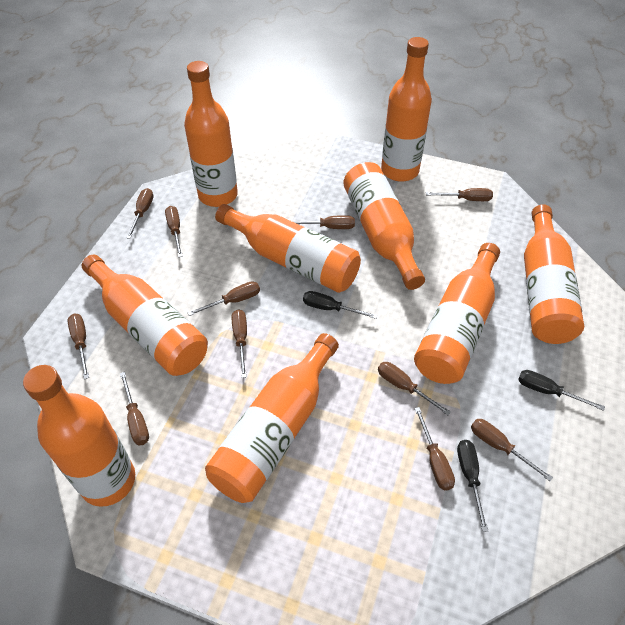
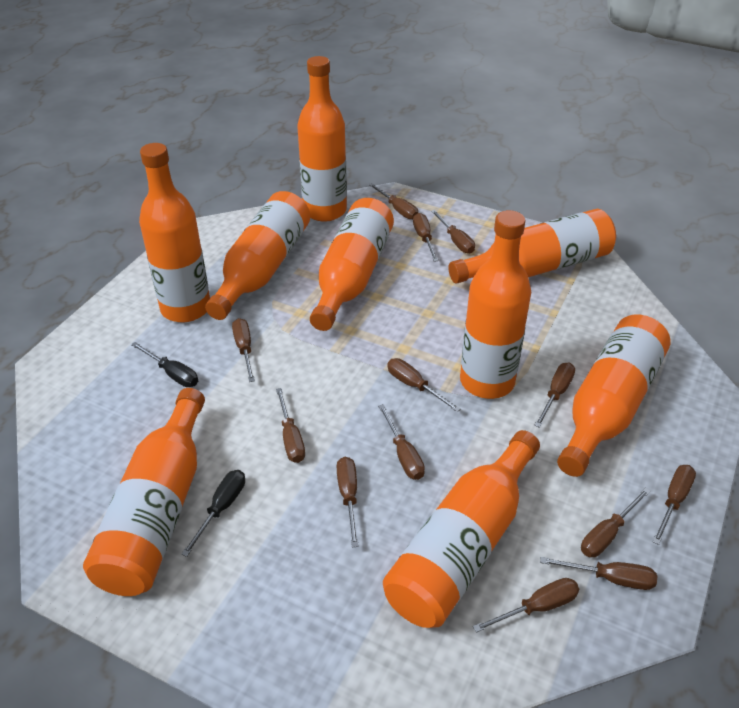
black screwdriver: [303,291,378,319] [457,440,488,532] [518,370,605,411] = 3 -> [131,342,198,387] [181,470,245,557] = 2
brown screwdriver: [68,314,89,379] [120,372,149,445] [127,188,153,239] [165,206,183,257] [188,281,260,316] [232,309,247,378] [292,215,355,229] [378,362,451,415] [414,407,455,490] [426,188,493,201] [471,419,553,481] = 11 -> [232,318,255,382] [276,388,305,463] [337,457,359,547] [369,183,418,220] [378,404,425,480] [387,358,461,412] [413,213,438,262] [431,210,475,254] [473,578,579,633] [534,362,575,428] [540,557,657,590] [581,488,651,557] [653,465,696,545] = 13

